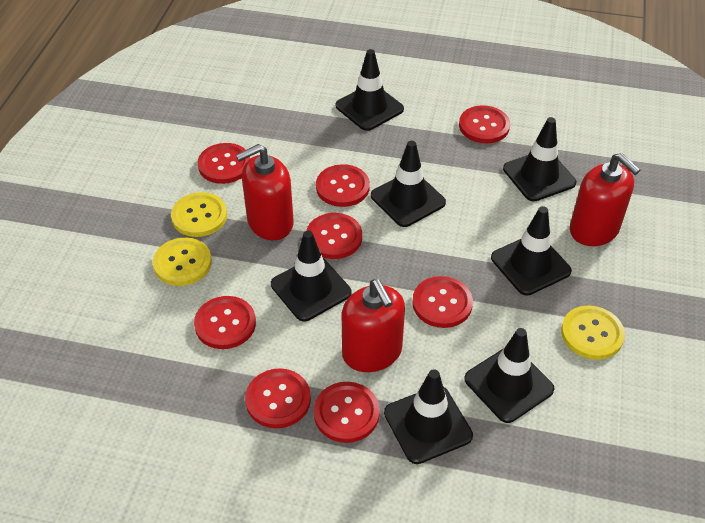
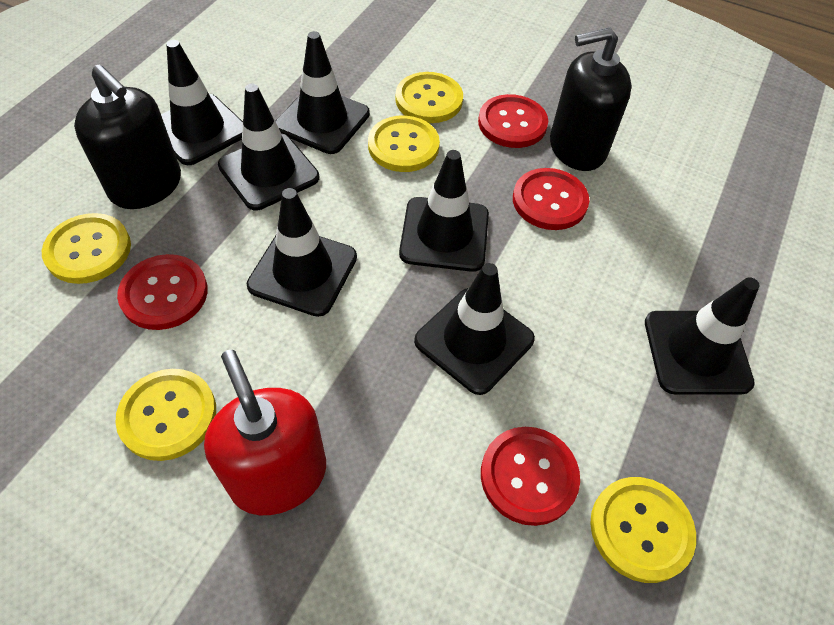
black soap dispenser: none = 0 -> [74,64,181,209] [550,27,632,171] = 2
red button: [194,296,256,349] [198,143,250,184] [245,368,311,428] [306,213,362,259] [314,382,380,443] [316,164,370,207] [412,276,473,328] [459,105,510,143] = 8 -> [117,254,208,330] [478,94,548,148] [481,427,580,526] [513,168,589,230] = 4
red soap dispenser: [236,144,294,240] [342,279,405,372] [570,153,640,246] = 3 -> [204,349,326,515] = 1
yellow button: [153,238,212,286] [171,192,227,237] [561,305,625,360] = 3 -> [42,213,131,284] [115,369,216,461] [368,115,440,172] [395,72,463,123] [590,477,696,583] = 5

